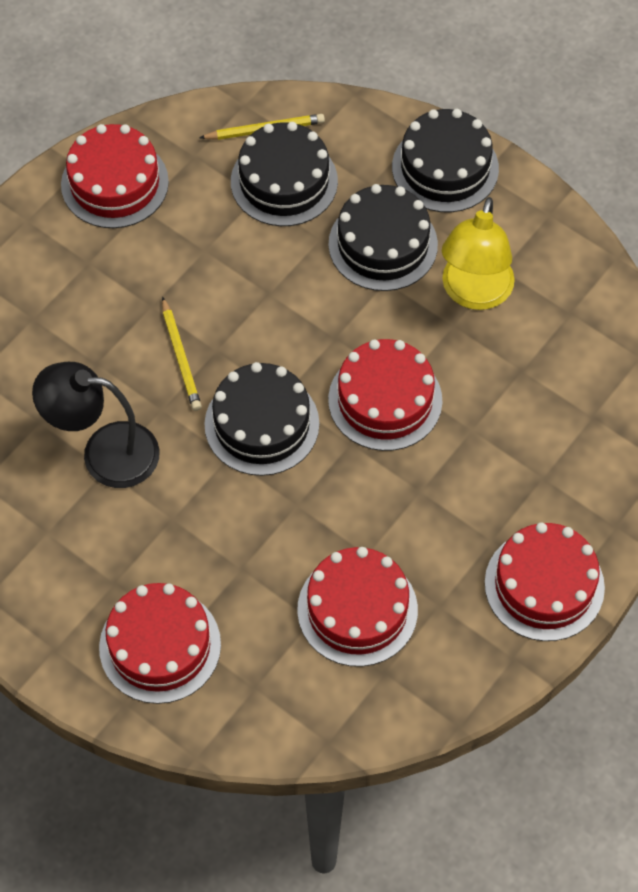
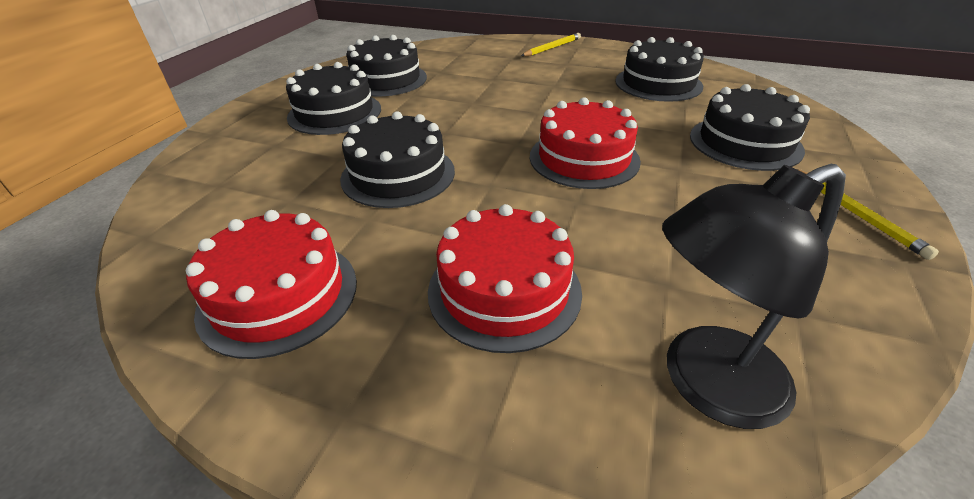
black cake: [204,362,319,476] [231,122,338,226] [328,184,438,291] [392,109,499,212] = 4 -> [286,62,381,135] [340,111,455,208] [346,35,427,96] [615,37,704,102] [690,84,810,171] = 5
red cake: [61,124,169,228] [99,583,221,704] [297,547,418,667] [328,339,442,451] [485,522,605,641] = 5 -> [186,210,357,359] [428,204,582,353] [530,98,641,189] = 3
yellow lamp: [442,197,515,310] = 1 -> none = 0

